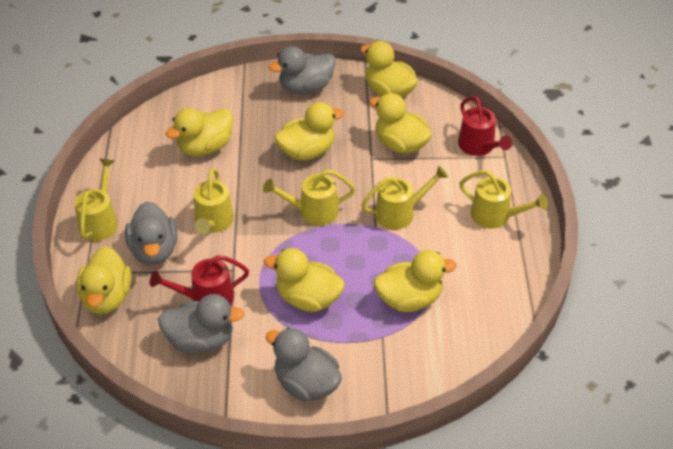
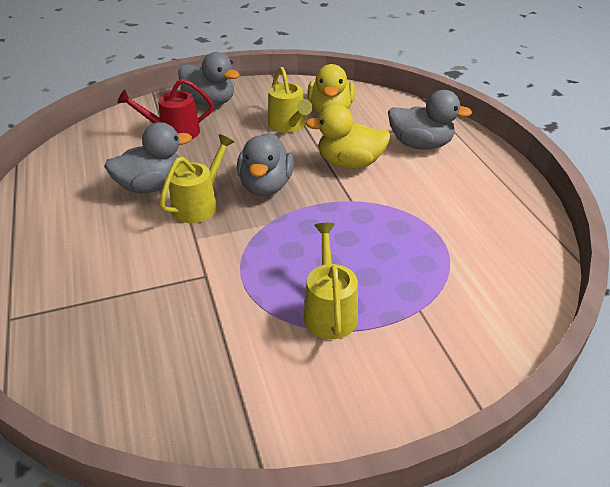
red watering can: [150,255,249,306] [458,96,512,156] = 2 -> [117,78,214,140] = 1
yellow duck: [76,246,132,314] [166,108,233,156] [264,248,345,312] [274,102,344,160] [360,41,418,97] [369,93,432,154] [374,250,457,312] = 7 -> [305,104,391,168] [308,64,355,114] = 2
yellow watering can: [75,159,118,241] [194,169,234,234] [263,170,355,225] [361,166,448,229] [459,170,548,228] = 5 -> [159,134,234,223] [268,67,313,133] [303,223,358,339] = 3

